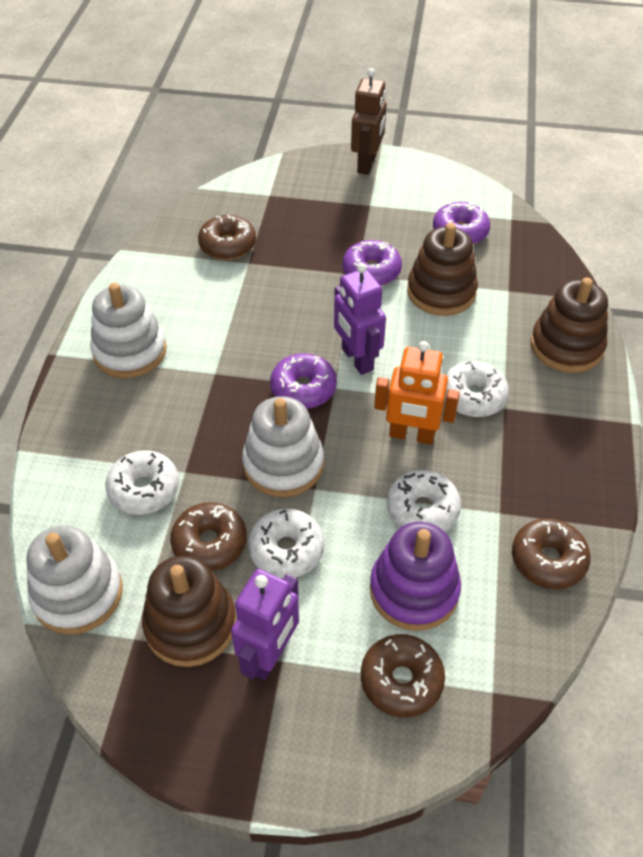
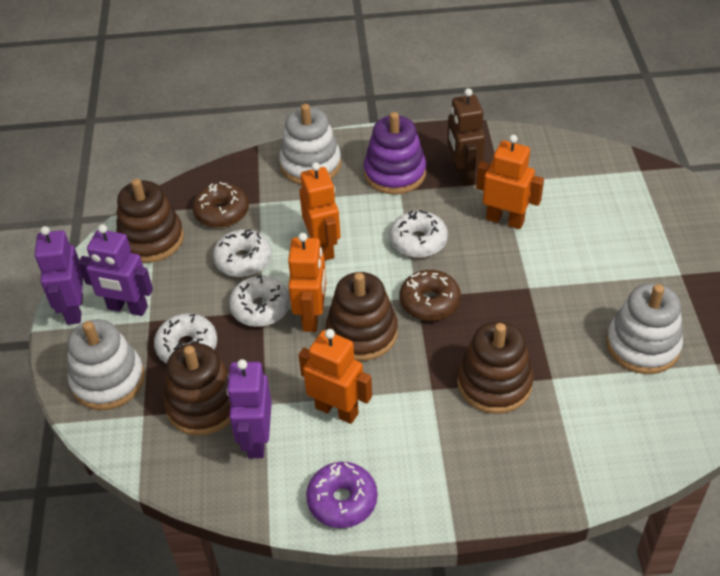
brown donut: [170,502,247,571] [198,215,256,260] [361,634,445,718] [512,518,591,590] = 4 -> [192,182,249,228] [400,270,461,321] = 2
brown stacking toy: [142,556,236,667] [407,223,478,316] [531,278,608,373] = 3 -> [116,179,184,263] [163,343,231,436] [326,272,398,361] [457,321,534,414] = 4
orange robot: [374,341,460,445] = 1 -> [288,233,326,332] [299,162,341,261] [299,329,372,424] [476,135,544,229] = 4
purple donut: [270,353,337,409] [343,240,402,286] [433,202,490,244] = 3 -> [306,462,377,528] = 1
purple robot: [231,569,299,680] [334,263,386,375] = 2 -> [35,226,83,325] [78,224,153,316] [227,359,272,458] = 3

